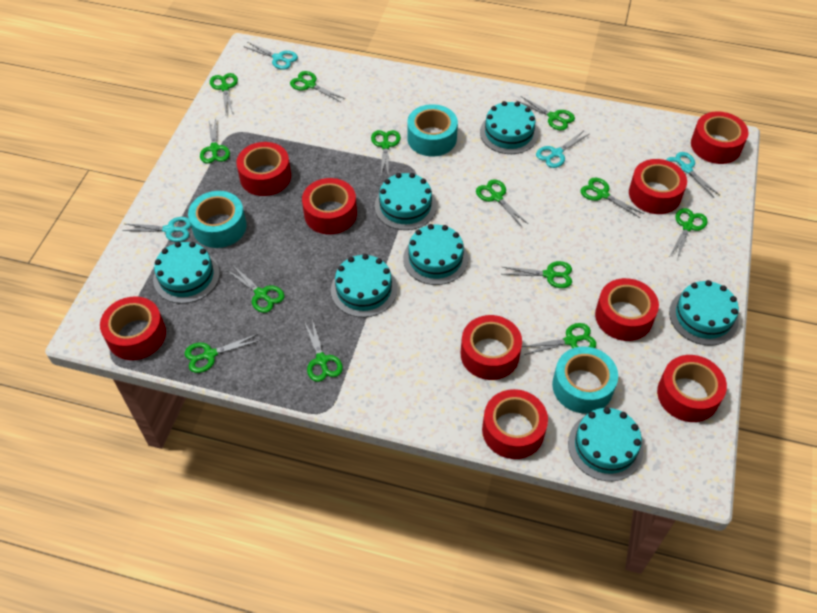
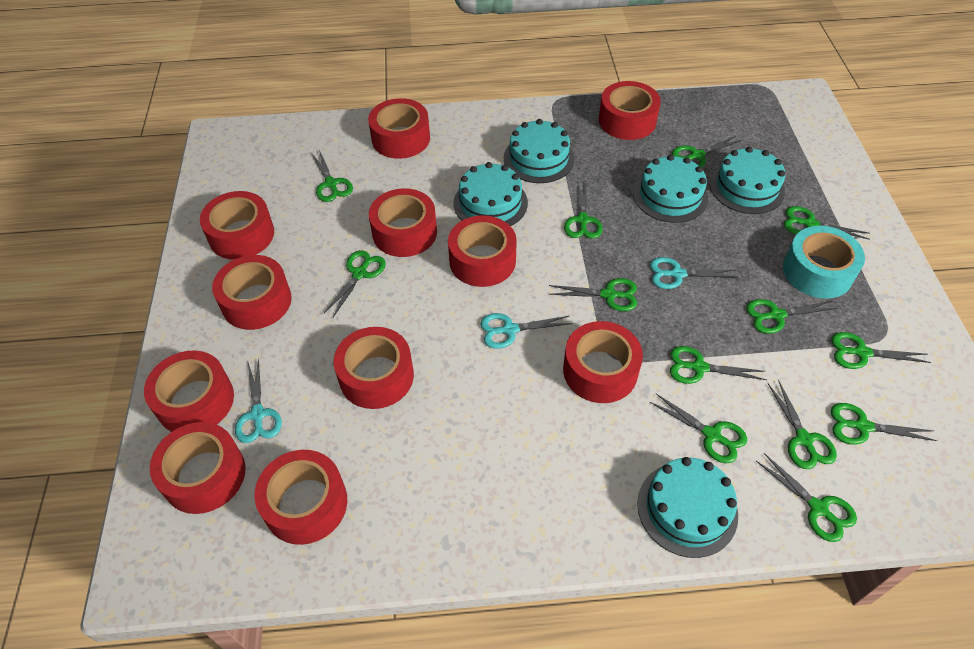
red tape: [100,296,166,360] [236,142,291,196] [302,178,357,234] [461,315,522,380] [482,389,548,459] [595,278,659,341] [629,159,687,214] [657,355,727,422] [691,111,749,164] = 9 -> [144,351,234,432] [150,422,246,514] [200,191,274,260] [212,255,292,330] [254,450,347,545] [334,327,414,409] [368,98,430,159] [369,188,437,257] [448,215,517,287] [563,321,643,403] [599,81,661,140] = 11
turquoise cake: [153,242,220,304] [331,254,397,317] [375,173,437,230] [403,224,468,285] [480,101,538,154] [568,407,644,481] [669,280,739,346] = 7 -> [453,162,528,226] [504,119,575,183] [633,155,708,223] [637,457,738,558] [710,147,785,214] = 5
turquoise scissors: [122,217,191,242] [243,42,298,70] [536,131,589,168] [666,152,719,197] = 4 -> [235,358,282,443] [480,313,572,349] [650,257,739,289] = 3
turquoise tape: [188,191,247,248] [407,104,458,156] [552,347,618,414] = 3 -> [783,226,865,299] = 1

